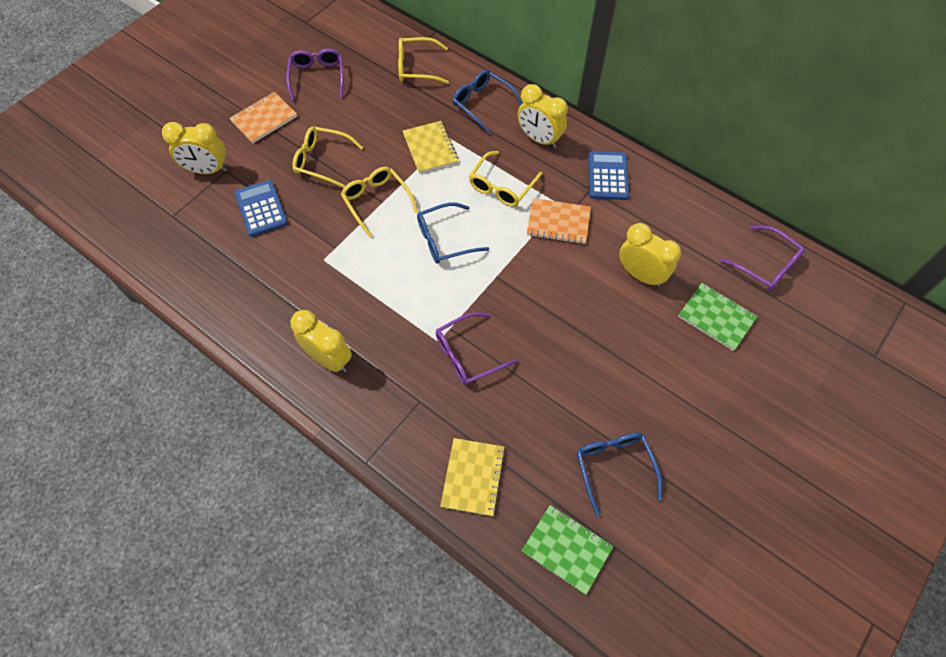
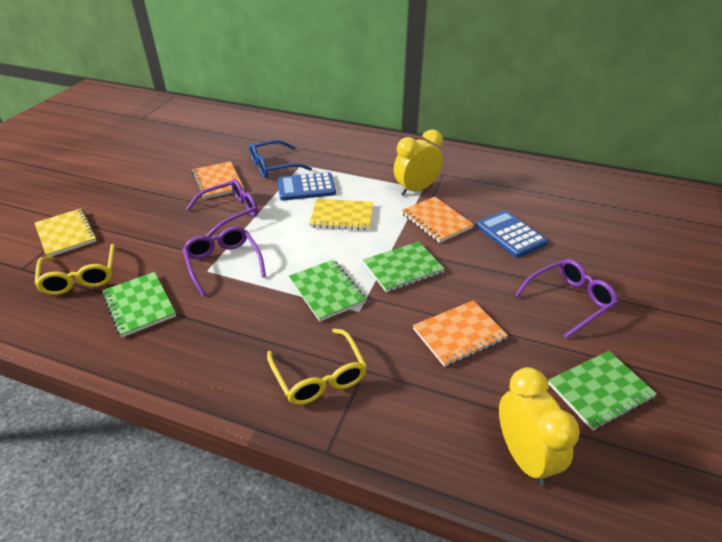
blue glasses: [417,202,489,264] [453,70,522,134] [577,433,662,517] = 3 -> [249,140,312,178] = 1
green notebook: [522,505,614,595] [678,283,758,351] = 2 -> [102,272,176,337] [289,260,367,322] [363,241,445,292] [548,351,657,431] = 4
orange notebook: [229,92,297,143] [527,198,591,244] = 2 -> [192,161,244,199] [401,197,474,243] [413,300,508,367] = 3
yellow clock: [162,122,227,174] [291,310,352,372] [517,84,568,148] [619,223,681,287] = 4 -> [394,130,443,196] [499,367,580,486] = 2
yellow glasses: [292,126,363,188] [341,167,418,237] [398,37,449,84] [469,151,543,207] = 4 -> [35,244,115,295] [267,328,367,405] = 2

